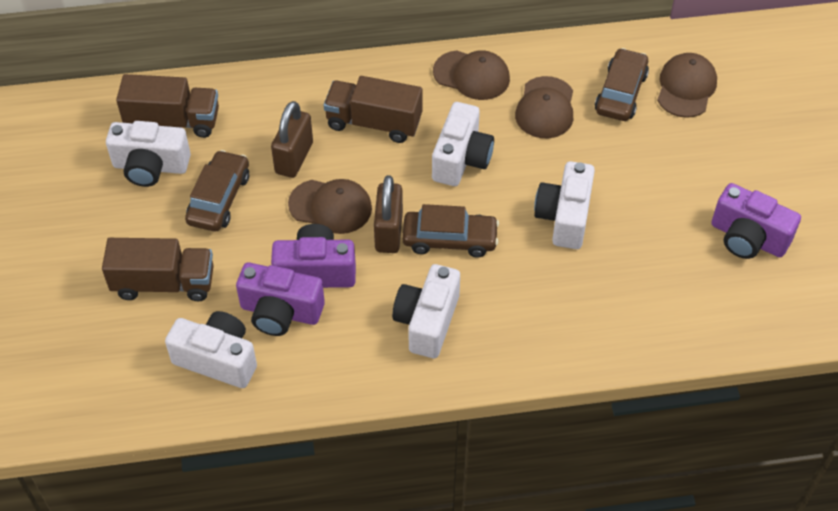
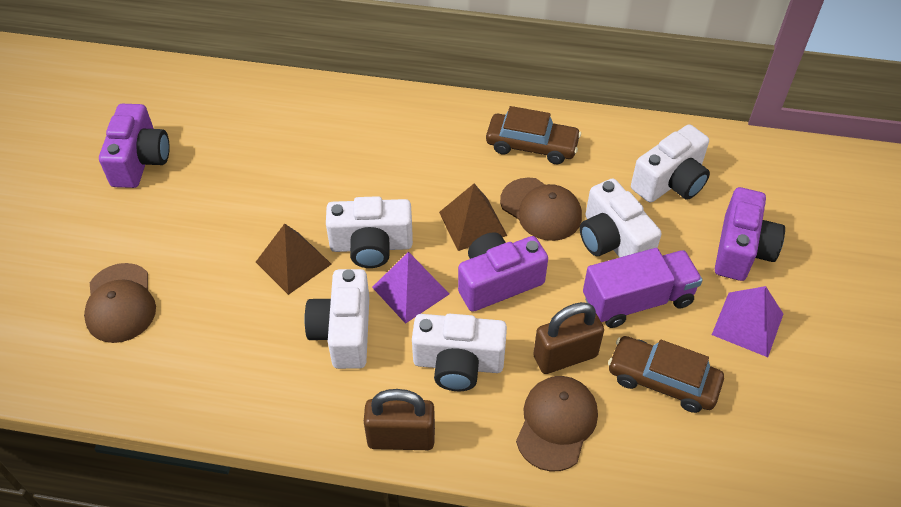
brown cap: [288,179,372,234] [433,50,510,100] [515,76,573,138] [657,53,717,118] = 4 -> [84,263,156,343] [500,177,582,241] [516,376,598,472] = 3
brown car: [185,150,249,231] [402,204,499,258] [595,48,649,121] = 3 -> [486,106,581,164] [608,336,724,413] = 2
brown pyramid: none = 0 -> [256,224,332,295] [439,184,507,251] = 2
brown truck: [102,238,214,301] [116,74,219,138] [324,76,422,143] = 3 -> none = 0
purple pyramid: none = 0 -> [372,252,449,324] [712,286,783,357] = 2
purple truck: none = 0 -> [583,248,703,328] = 1

